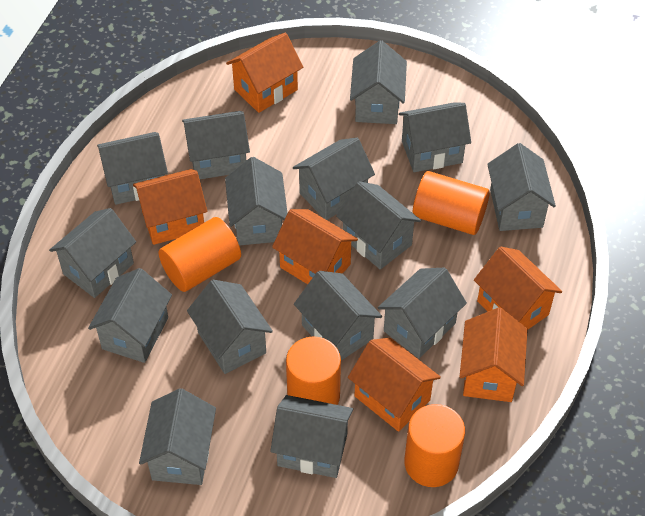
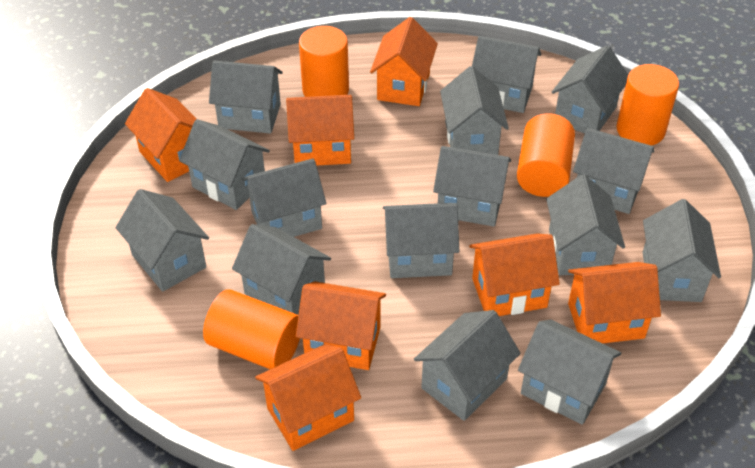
orange house: [133,169,207,245] [226,33,303,113] [272,209,358,284] [348,338,441,432] [460,308,528,402] [474,247,562,329] = 6 -> [125,88,197,182] [255,344,361,451] [286,95,354,166] [296,281,386,370] [370,17,438,106] [469,233,560,316] [568,262,661,343] = 7

